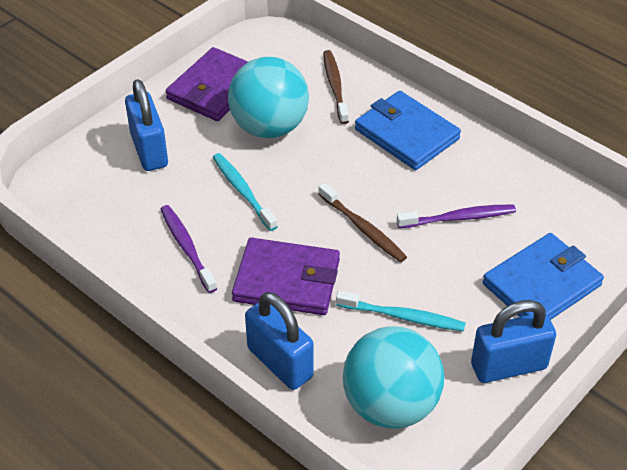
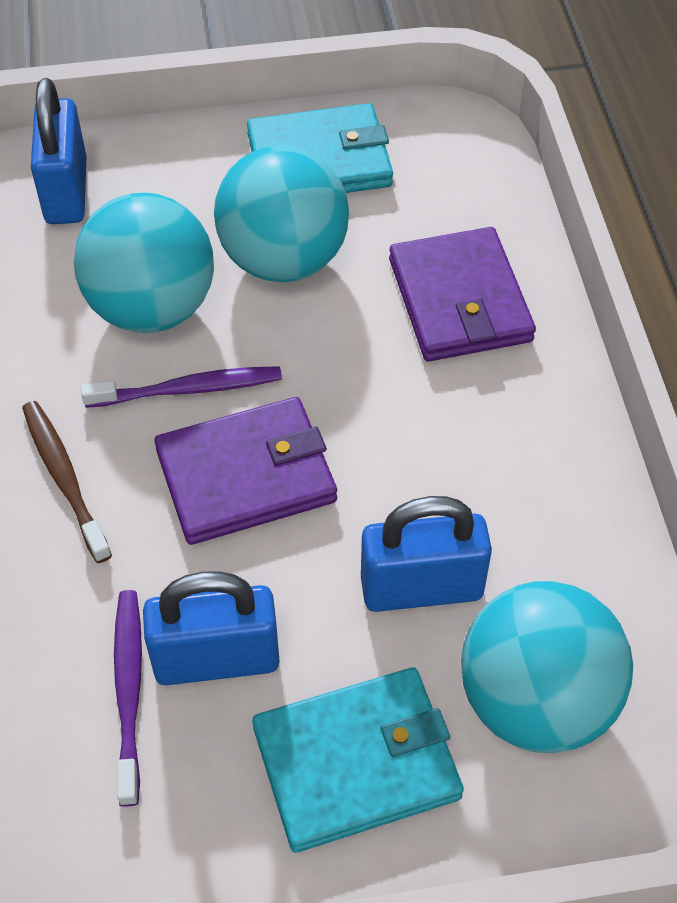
blue wallet: [355,91,461,170] [483,233,604,320] = 2 -> none = 0
brown toothbrush: [318,183,407,262] [323,50,349,124] = 2 -> [22,401,112,563] = 1
turquoise ball: [228,57,309,138] [343,327,444,428] = 2 -> [74,193,214,333] [214,145,349,282] [461,581,633,753] = 3
turquoise toothbrush: [213,153,278,231] [336,291,466,331] = 2 -> none = 0
turquoise wallet: none = 0 -> [247,103,393,193] [252,667,464,853] = 2

